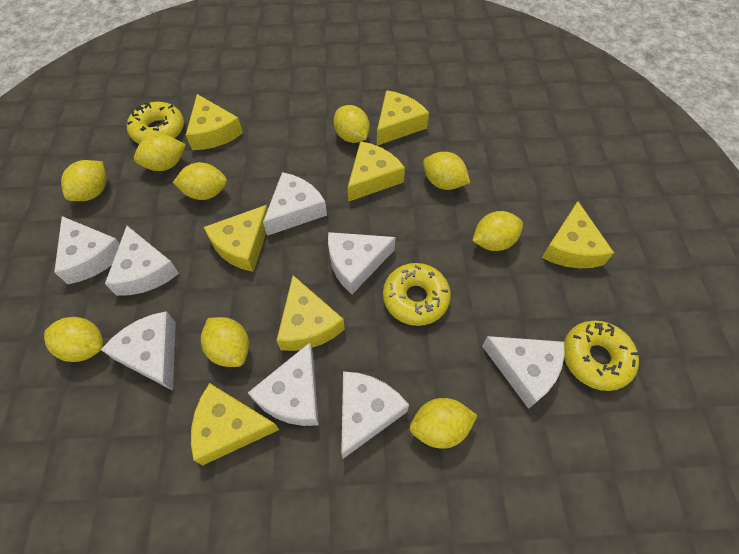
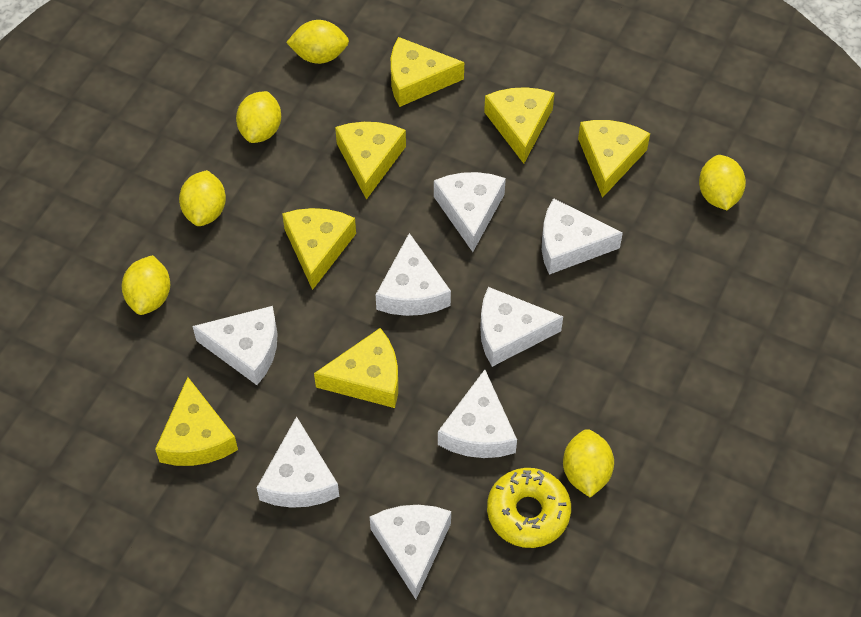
yellow donut: [127,102,184,144] [383,263,451,326] [564,321,639,391] = 3 -> [487,468,571,548] = 1
yellow lemon: [44,317,103,362] [61,160,107,201] [134,134,186,171] [173,162,227,200] [201,317,249,367] [334,105,370,143] [410,398,478,449] [423,152,470,190] [472,211,523,251] = 9 -> [122,255,170,315] [179,170,226,226] [236,91,281,143] [286,20,349,64] [563,429,614,498] [699,155,746,210] = 6

